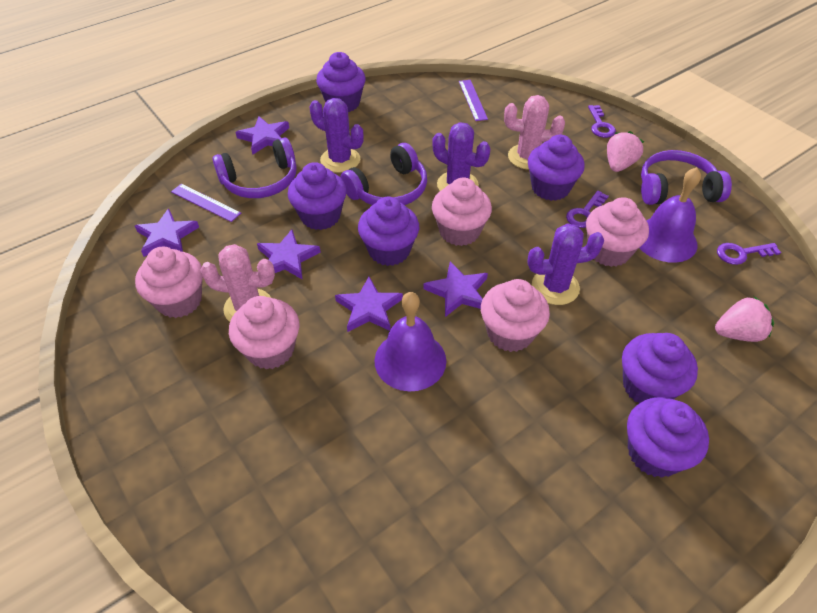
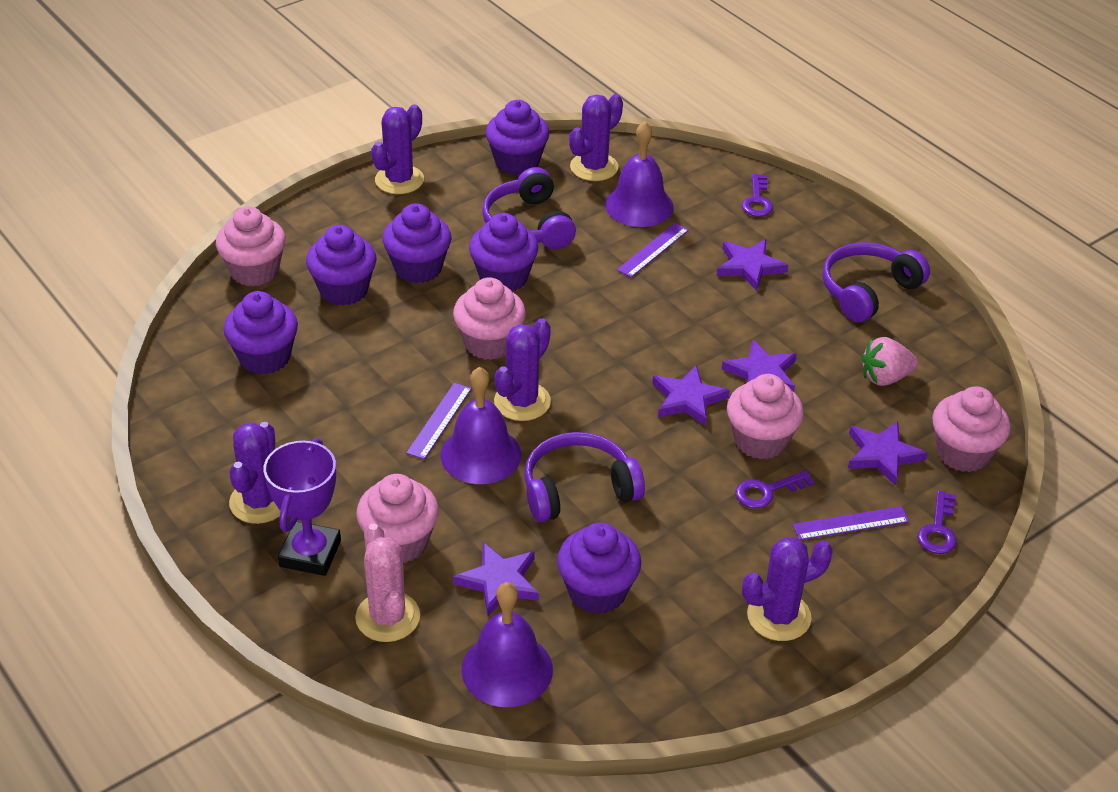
pink cactus: [200,244,275,322] [504,95,565,170] = 2 -> [355,524,420,642] = 1
pink strawberry: [607,131,644,172] [715,296,774,342] = 2 -> [861,337,918,386] = 1
purple bell: [374,292,446,391] [640,167,701,263] = 2 -> [440,367,522,484] [461,582,553,707] [605,121,674,227] = 3
purple cactus: [310,98,364,173] [432,122,490,191] [527,223,604,305] = 3 -> [229,422,280,524] [371,104,424,194] [494,318,551,421] [569,94,623,181] [742,537,833,641] = 5
purple ruler: [171,184,241,222] [459,80,488,121] = 2 -> [406,383,472,459] [617,223,689,277] [793,506,909,540] = 3
purple trophy: none = 0 -> [263,438,341,576] = 1

